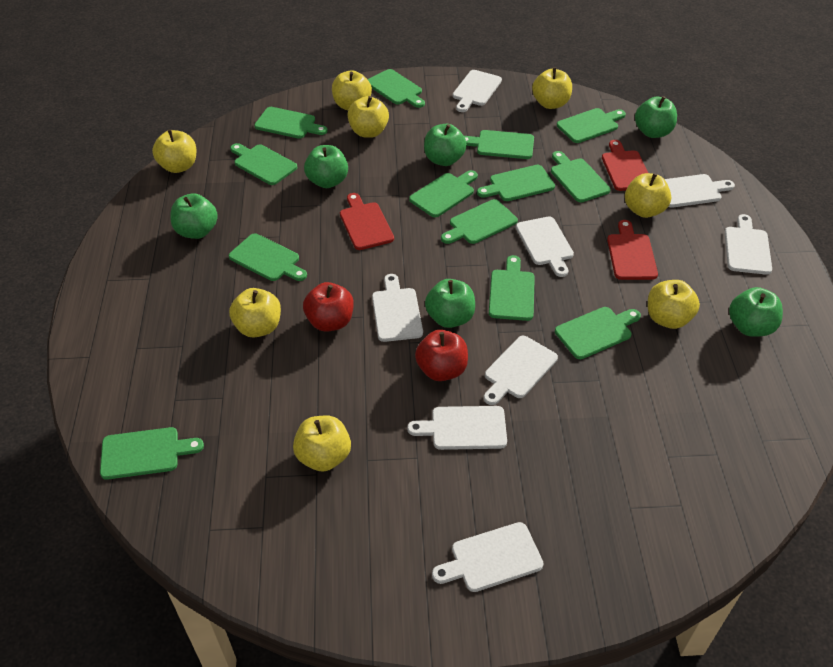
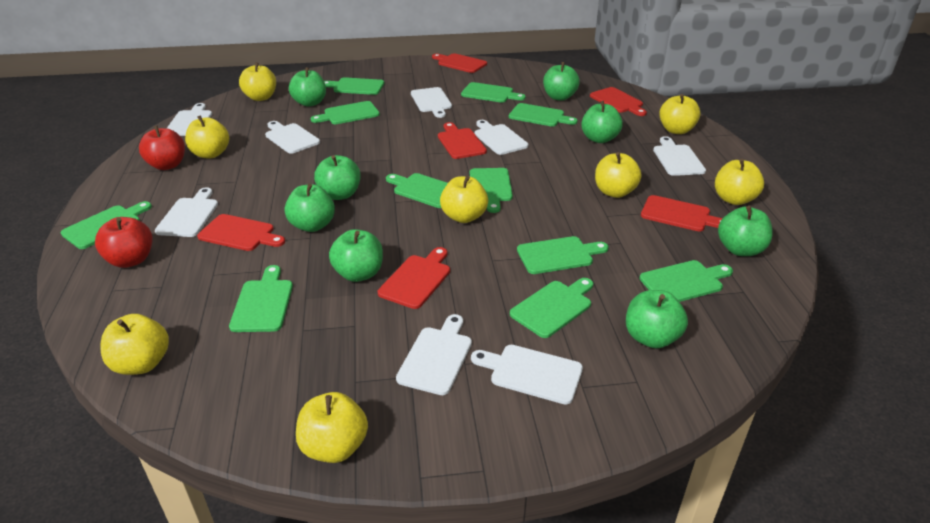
green apple: [170,193,218,239] [304,145,348,188] [424,124,467,166] [425,279,475,328] [635,96,677,138] [729,287,783,337] = 6 -> [285,184,335,232] [289,67,326,107] [314,155,360,200] [329,229,383,282] [543,62,580,101] [581,101,622,143] [626,290,688,349] [718,206,773,256] = 8
green cutting board: [100,427,204,480] [229,233,307,281] [230,143,297,185] [254,107,328,139] [368,69,425,108] [409,170,478,217] [441,199,518,244] [464,130,534,159] [477,165,555,201] [489,255,535,321] [551,151,611,202] [555,307,641,359] [557,108,626,143] = 13 -> [61,201,152,249] [229,265,293,332] [311,101,380,124] [324,77,384,95] [386,173,448,208] [461,82,526,103] [470,168,513,213] [509,103,578,127] [510,278,593,338] [517,236,608,274] [639,260,733,302] = 11
red cutting board: [340,193,394,250] [602,140,648,191] [607,220,658,280] = 3 -> [197,214,285,251] [378,247,450,309] [432,53,487,73] [438,122,487,159] [590,87,647,116] [641,195,723,232] = 6

